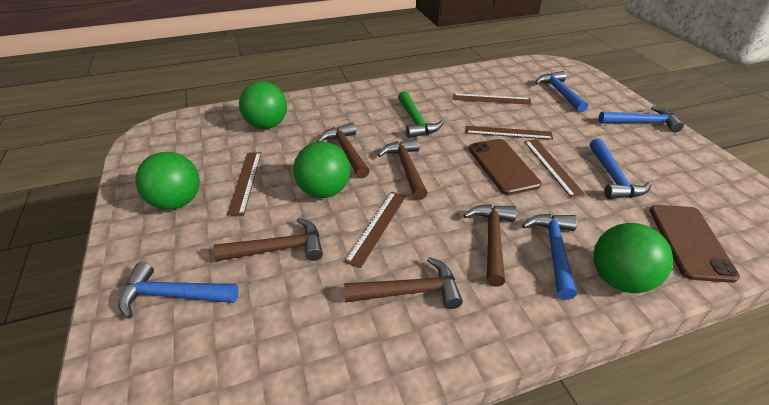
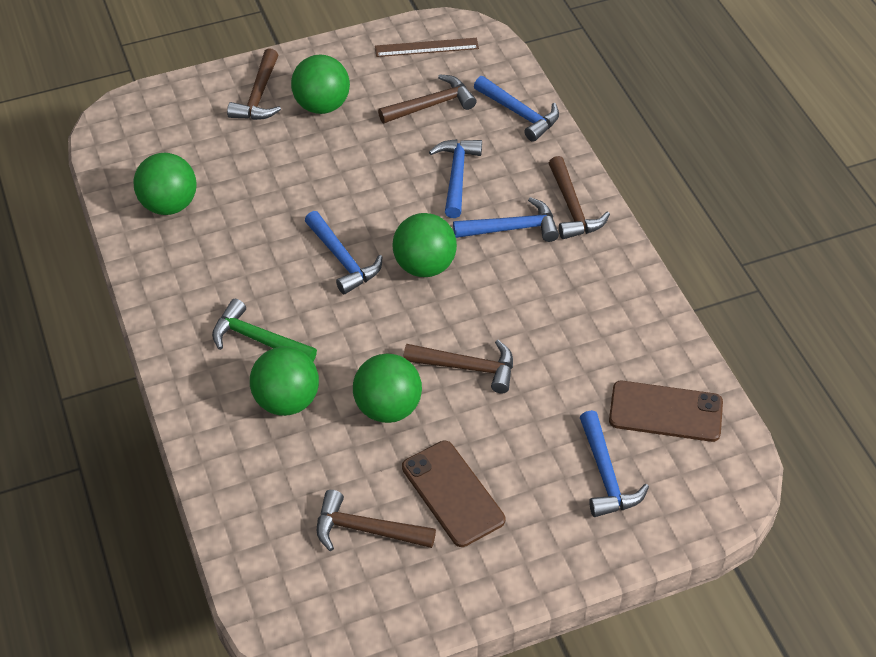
brown ruler: [227,152,261,216] [345,192,406,268] [453,94,532,105] [466,126,553,140] [524,139,585,198] = 5 -> [375,38,479,57] = 1
green ball: [135,152,200,210] [239,81,287,129] [293,142,350,198] [593,223,673,293] = 4 -> [133,153,196,215] [250,346,319,416] [291,55,350,114] [353,354,422,423] [392,213,457,277] = 5

